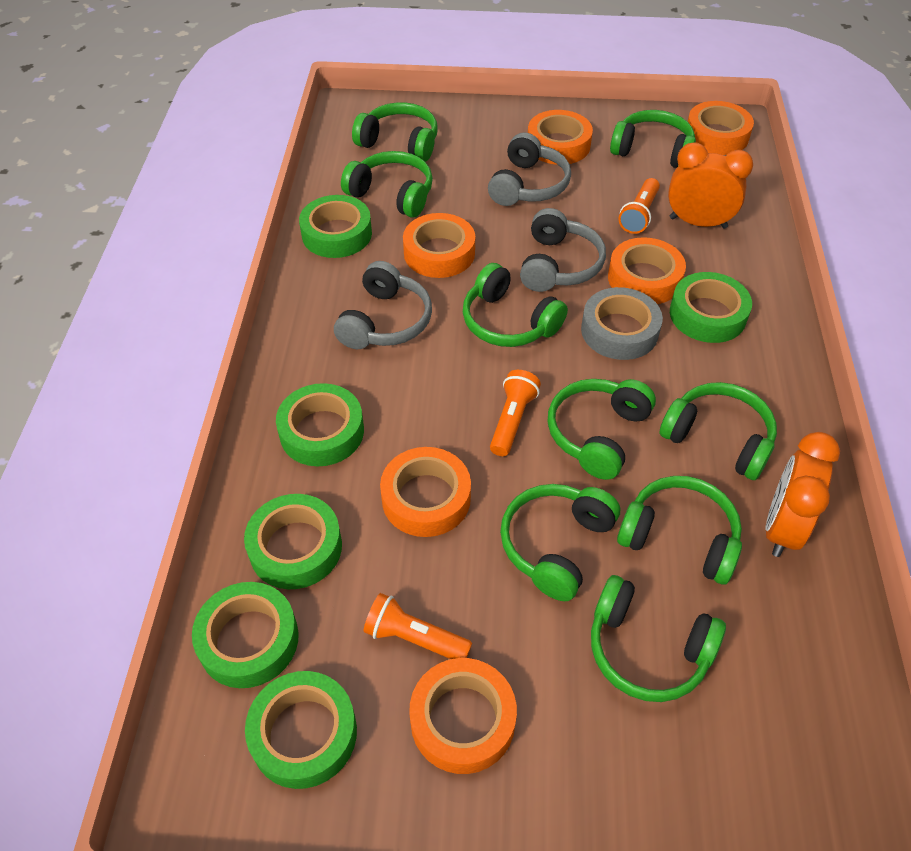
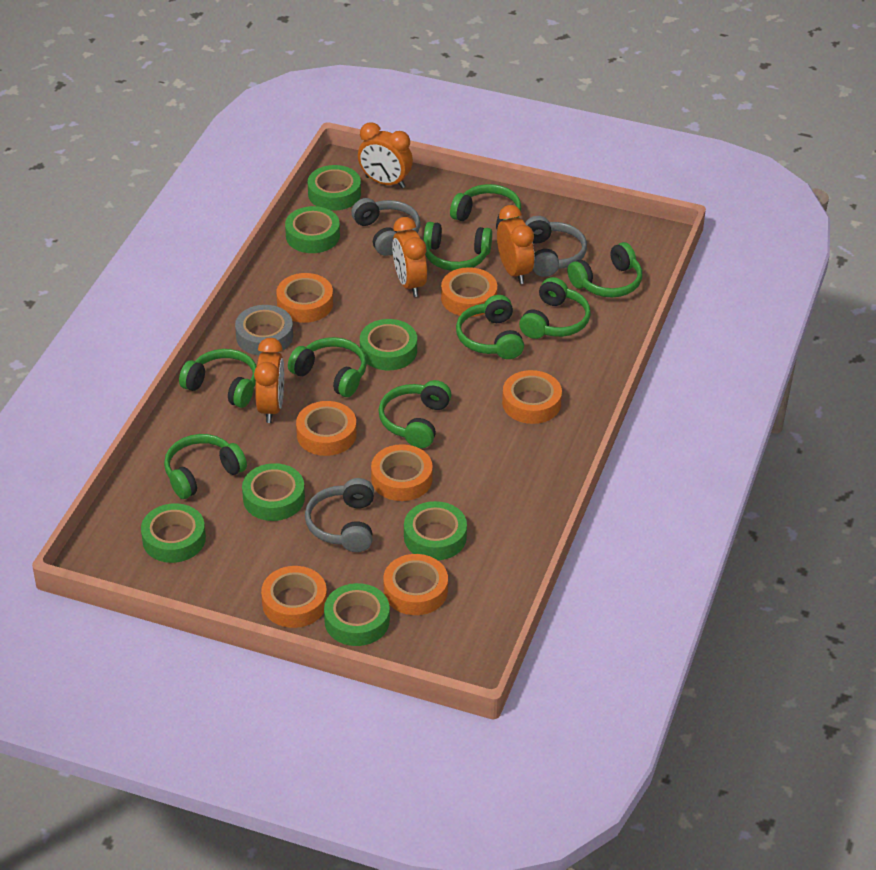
green tape: [192,582,299,688] [244,494,342,589] [245,671,357,789] [276,383,364,466] [299,195,372,258] [670,272,752,343] = 6 -> [141,503,206,563] [242,463,305,521] [285,206,340,253] [308,165,361,210] [324,583,390,646] [360,319,417,370] [404,501,467,560] = 7
orange clock: [668,142,753,229] [766,432,840,557] = 2 -> [254,338,284,423] [358,122,413,188] [392,217,427,297] [497,205,534,284] = 4
orange flashlight: [364,593,472,659] [490,370,541,456] [618,178,660,234] = 3 -> none = 0
orange tape: [380,447,471,537] [403,213,475,278] [409,658,517,774] [528,110,593,165] [608,237,686,304] [687,101,754,155] = 6 -> [261,566,327,628] [276,273,333,323] [296,401,357,456] [371,444,433,501] [384,554,448,615] [441,267,497,317] [502,370,562,424] = 7

